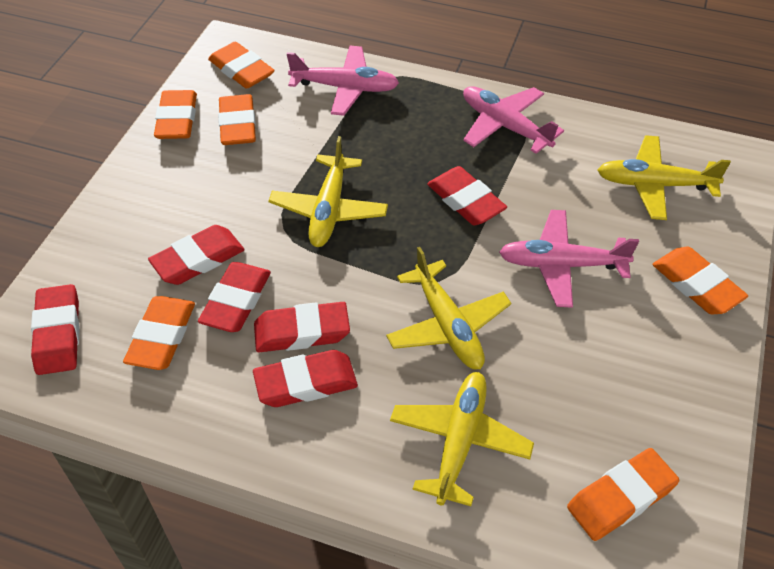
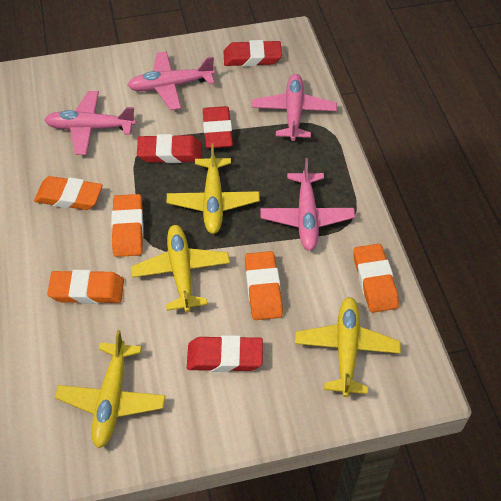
orange eraser: [123,296,195,370] [154,90,197,139] [208,42,275,89] [218,94,256,145] [567,448,679,541] [653,247,748,314] = 6 -> [34,176,103,210] [47,270,124,304] [111,194,144,257] [245,251,283,320] [354,244,399,313] = 5
pink plane: [287,46,399,116] [463,86,564,154] [499,210,639,308] = 3 -> [44,91,136,155] [127,51,215,110] [252,74,337,141] [261,158,355,251] = 4
red eraser: [31,284,80,375] [148,225,245,285] [198,262,271,332] [253,350,358,407] [254,302,350,352] [427,166,507,225] = 6 -> [137,134,202,163] [187,335,263,372] [203,106,233,149] [224,40,282,66] = 4

